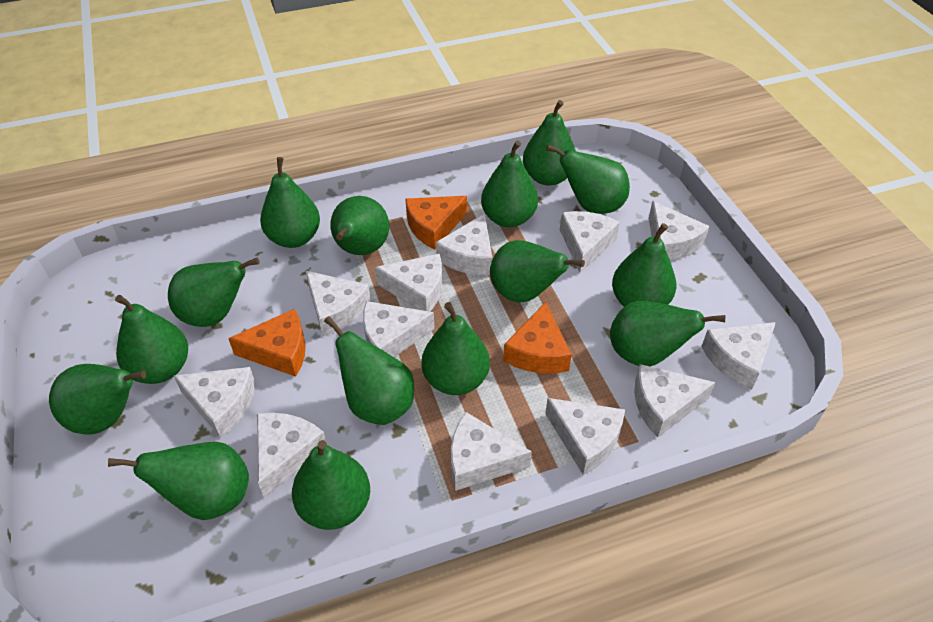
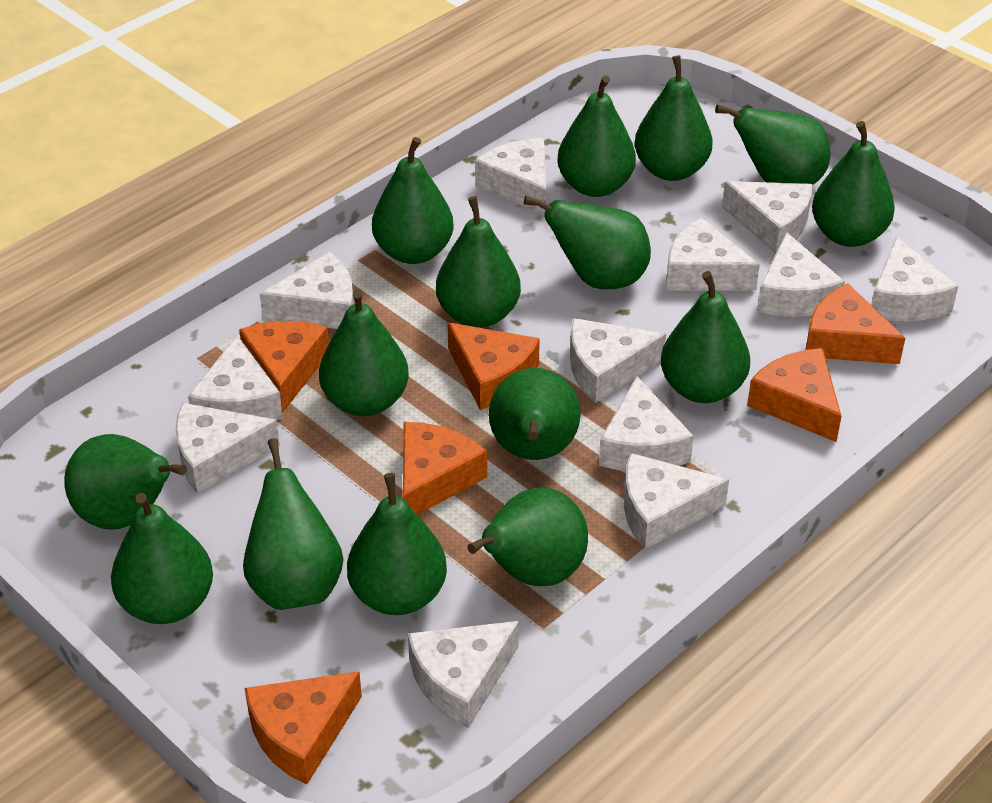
orange cheese: [228,309,306,377] [405,196,467,250] [503,302,572,373] = 3 -> [239,321,329,412] [245,671,362,785] [403,422,487,515] [447,322,540,410] [747,348,841,442] [806,283,905,364] = 6

